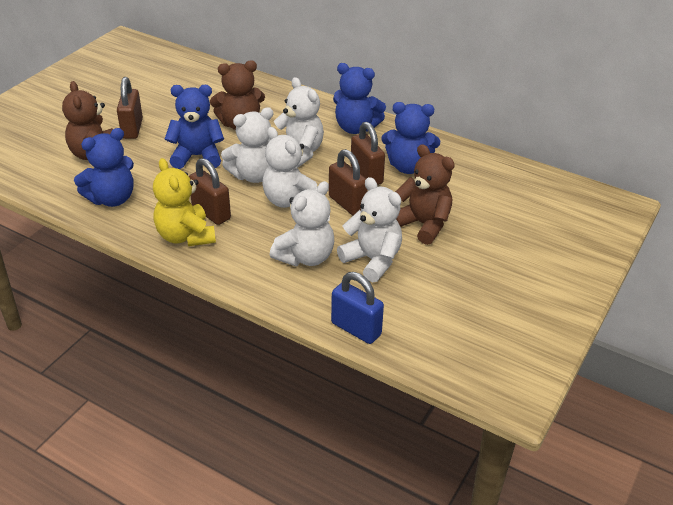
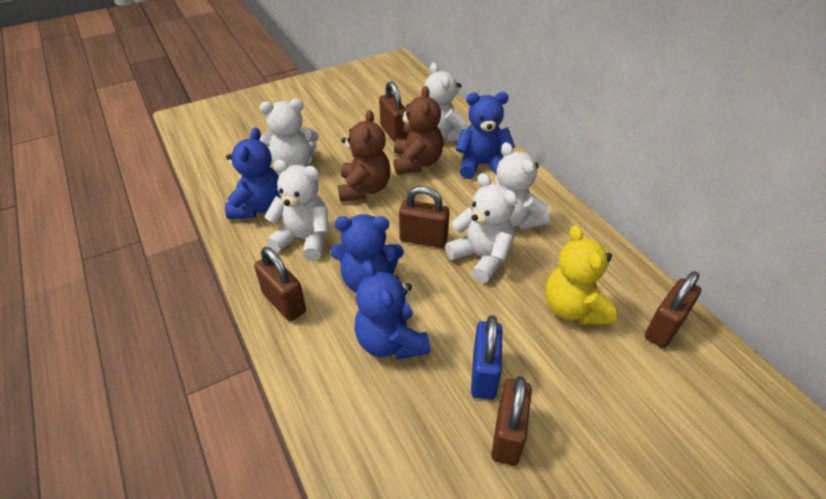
brown padlock: [117,77,143,139] [189,158,231,225] [329,149,368,215] [351,122,385,185] = 4 -> [254,247,306,321] [379,81,408,142] [399,186,450,248] [491,376,532,465] [645,271,702,348] = 5
brown teddy bear: [62,81,113,160] [210,61,265,130] [395,144,455,245] = 3 -> [338,110,391,202] [393,86,443,175] = 2

